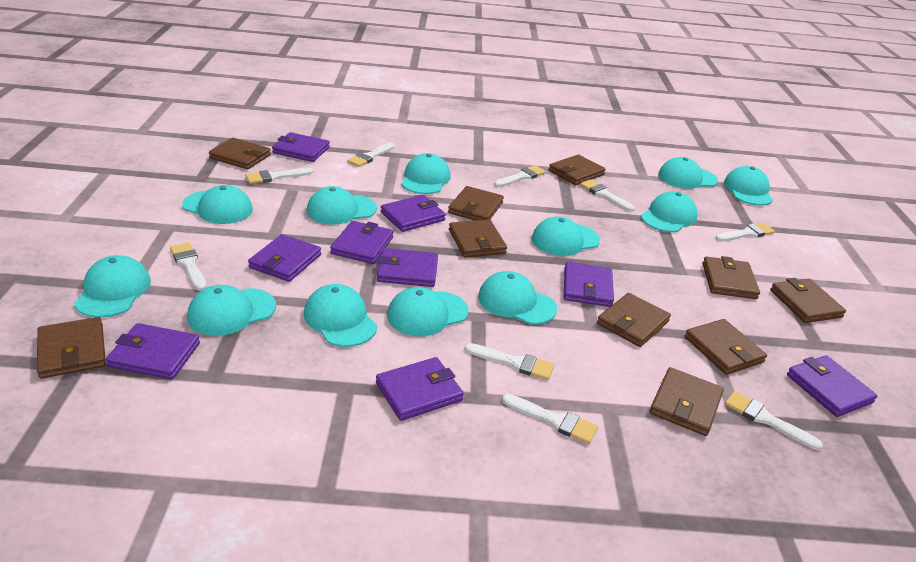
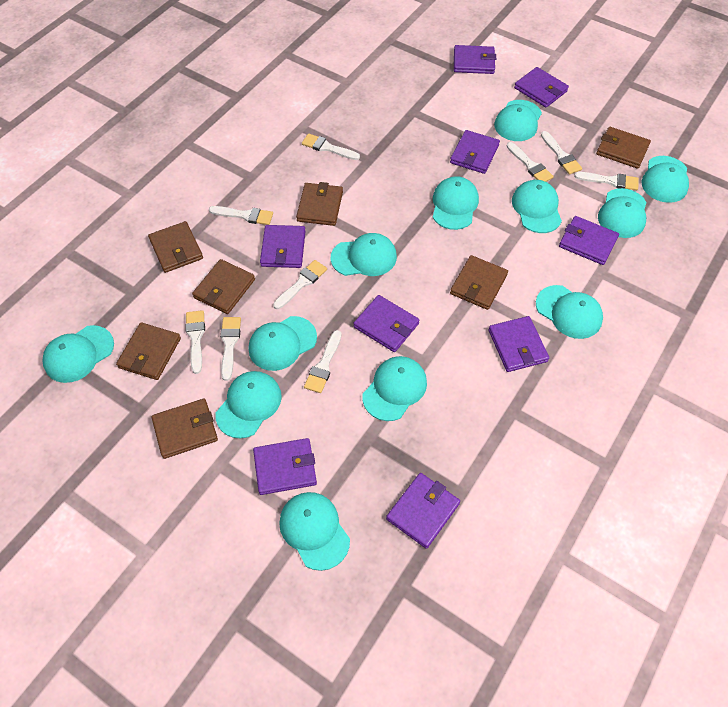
brown wallet: [37,317,106,379] [209,138,271,169] [448,186,504,221] [449,219,507,258] [549,154,606,185] [597,293,671,347] [650,367,724,436] [685,319,767,375] [703,256,760,299] [770,278,846,323] = 10 -> [116,322,181,380] [148,221,203,273] [151,399,218,459] [192,259,255,314] [296,182,343,226] [450,255,508,310] [596,127,651,169] = 7

